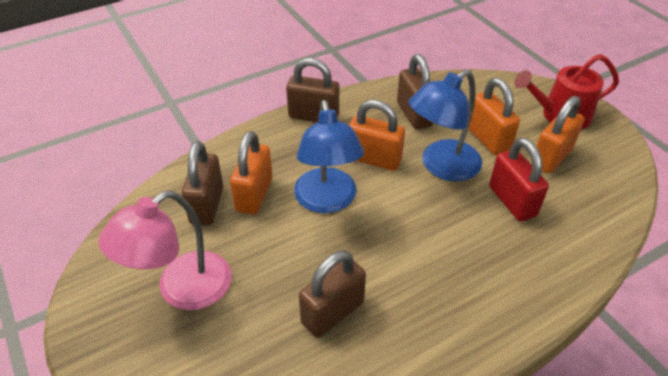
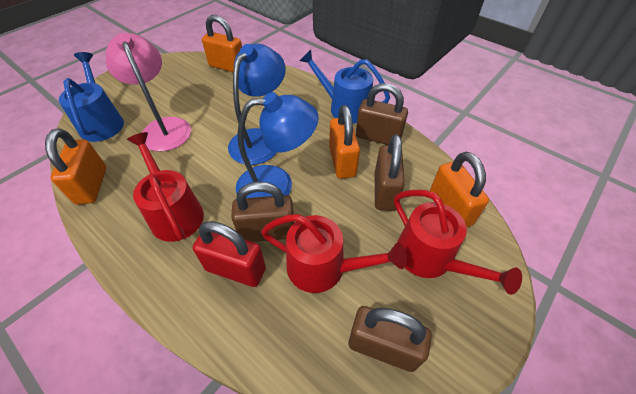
blue watering can: none = 0 -> [59,52,124,142] [300,50,390,124] = 2
red watering can: [514,54,619,129] = 1 -> [127,132,204,242] [261,214,407,293] [394,190,522,295] = 3

